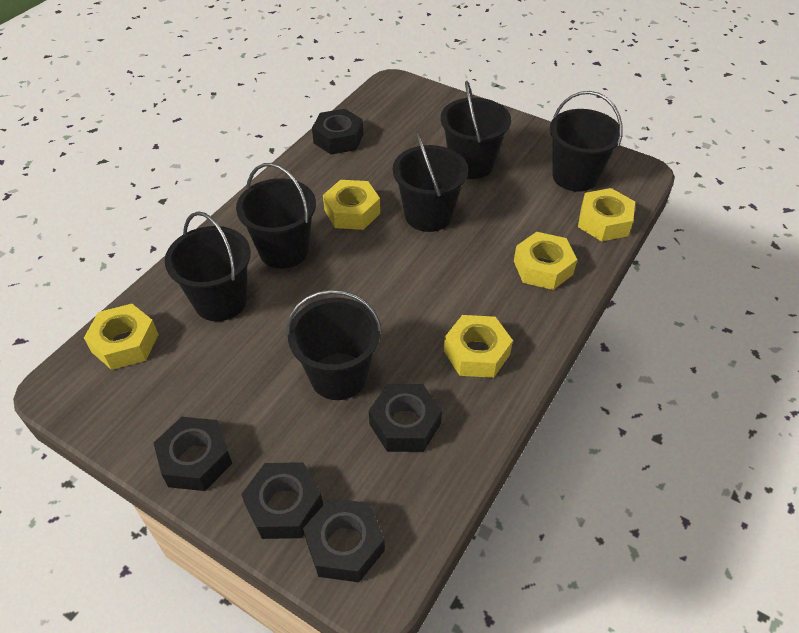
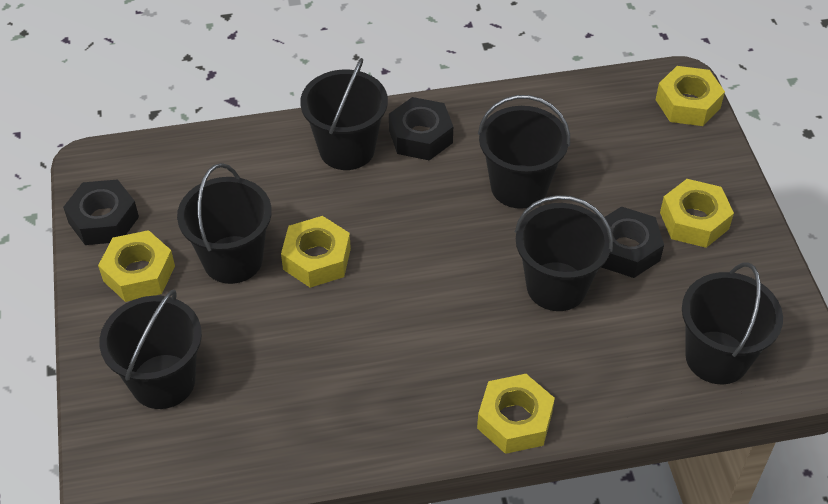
black nut: [154,417,232,491] [241,462,323,539] [303,498,385,582] [312,109,363,154] [369,384,442,452] = 5 -> [63,179,139,245] [389,97,453,161] [601,206,664,278] = 3

